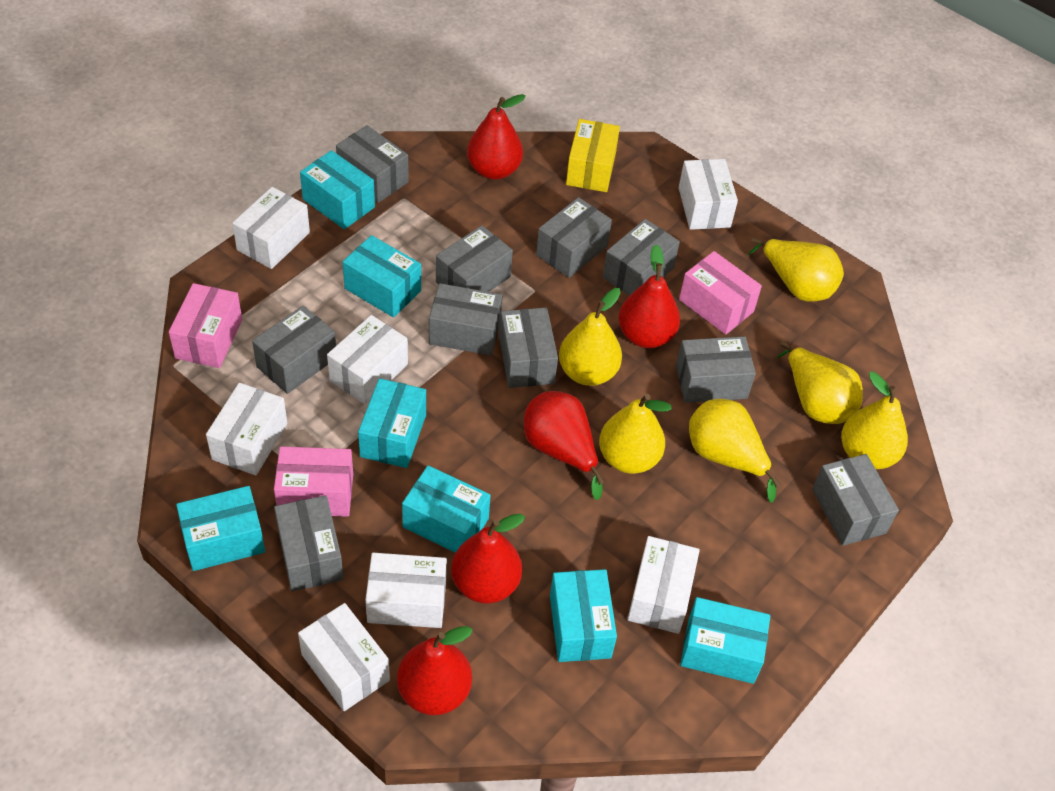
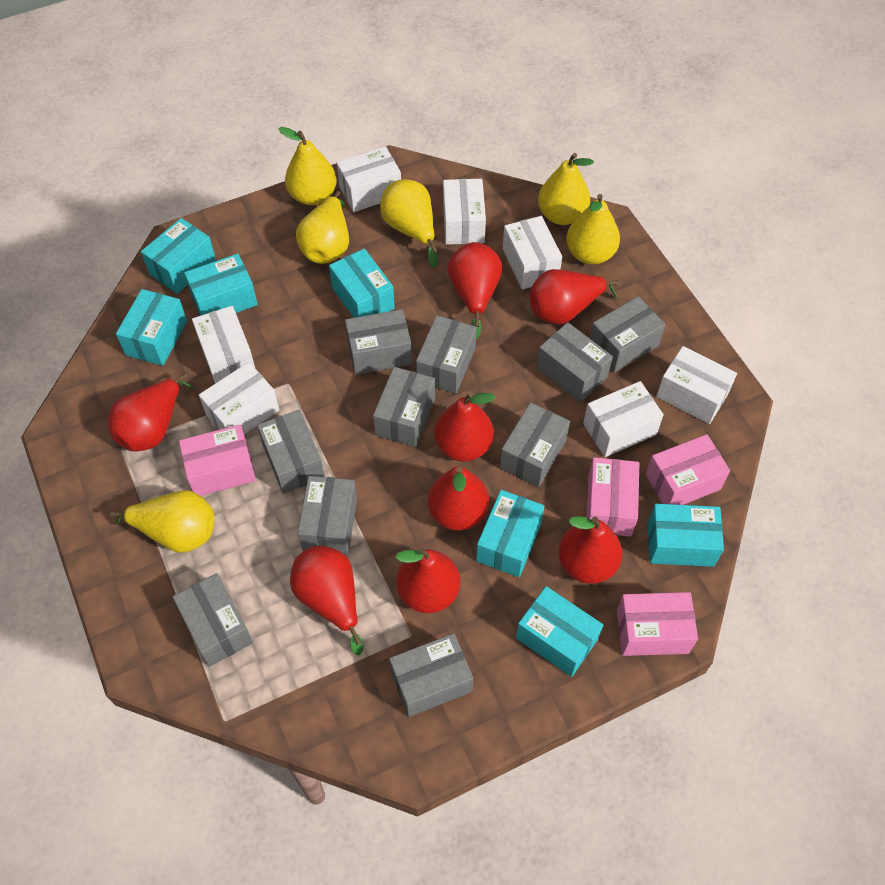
pink box: [169,283,242,368] [274,446,353,517] [679,251,762,335] = 3 -> [179,425,256,496] [586,457,639,537] [617,592,698,656] [645,434,730,505] = 4
red pear: [397,626,473,715] [451,514,525,603] [467,94,526,180] [524,391,604,500] [618,245,680,348] = 5 -> [108,373,194,451] [290,545,364,655] [396,548,460,613] [428,466,489,531] [434,392,495,461] [448,242,502,339] [529,269,619,324] [558,516,623,584] = 8
yellow box: [566,119,620,192] = 1 -> none = 0

